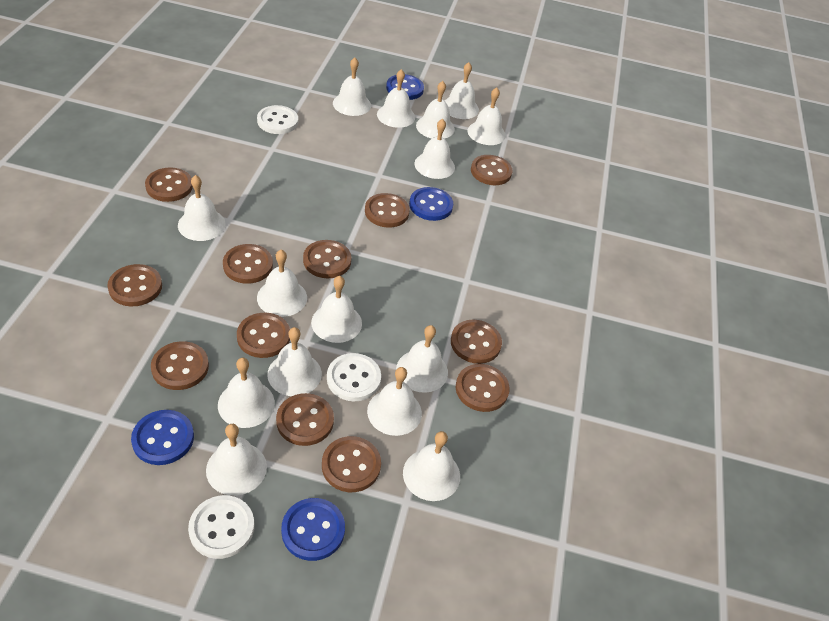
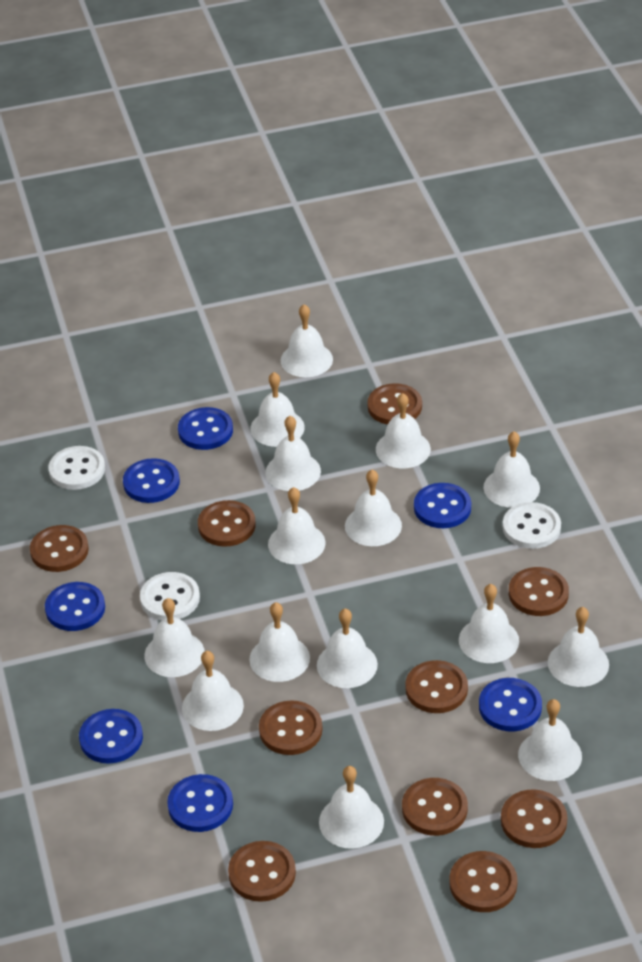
blue button: [131,410,194,465] [281,498,345,561] [386,74,424,100] [409,187,453,221] = 4 -> [45,582,105,631] [79,709,143,764] [123,458,180,503] [167,774,233,832] [178,407,233,450] [414,483,471,528] [479,678,542,731] = 7
brown button: [107,264,162,306] [145,167,193,202] [151,341,209,390] [223,244,273,284] [237,313,290,358] [276,393,334,446] [303,240,351,278] [322,436,381,492] [365,193,410,228] [451,320,502,364] [456,364,510,412] [471,155,512,185] = 12 -> [30,525,89,572] [198,500,256,547] [228,841,296,902] [259,700,323,755] [367,383,422,425] [402,778,468,836] [405,660,468,713] [449,851,518,912] [501,789,568,848] [509,567,569,616] = 10

